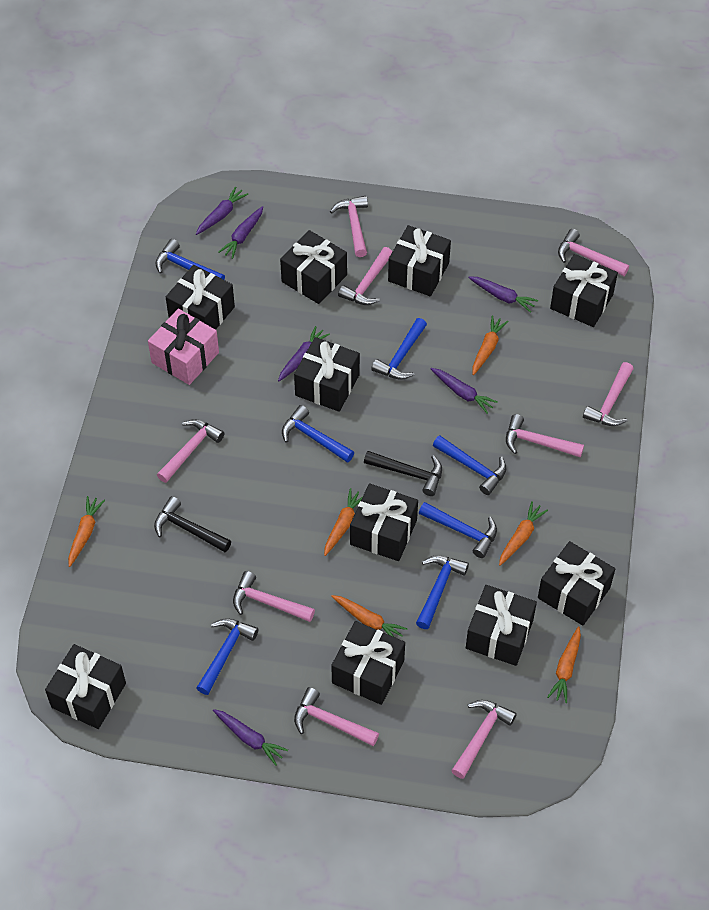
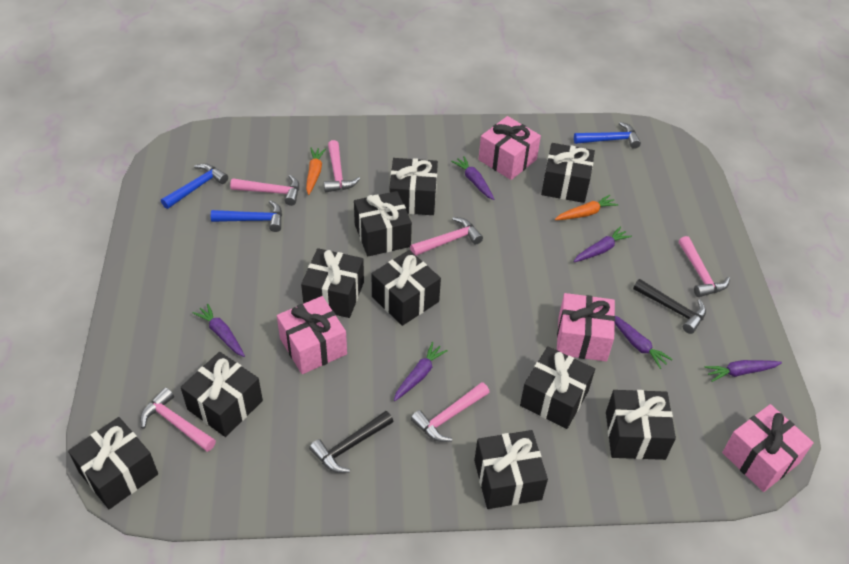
blue hammer: [155,239,225,280] [196,618,258,695] [282,405,355,463] [371,318,427,380] [416,555,469,629] [419,502,497,558] [433,435,506,495] = 7 -> [161,163,228,209] [211,200,282,232] [574,122,641,149] = 3
orange carrot: [68,496,105,567] [324,488,362,556] [331,595,408,637] [472,316,509,375] [499,501,548,566] [547,626,581,703] = 6 -> [306,148,326,195] [555,195,618,220] = 2
pink gift: [148,309,219,385] = 1 -> [277,296,347,374] [478,116,541,180] [557,293,615,362] [722,404,814,492] = 4
pink hammer: [157,419,224,483] [233,571,315,622] [294,687,379,746] [330,196,368,257] [338,247,393,305] [451,700,517,779] [506,414,584,458] [558,229,629,276] [583,362,634,426] = 9 -> [140,387,216,452] [230,175,299,206] [324,140,360,193] [410,217,483,256] [411,382,490,442] [679,236,730,297] = 6

